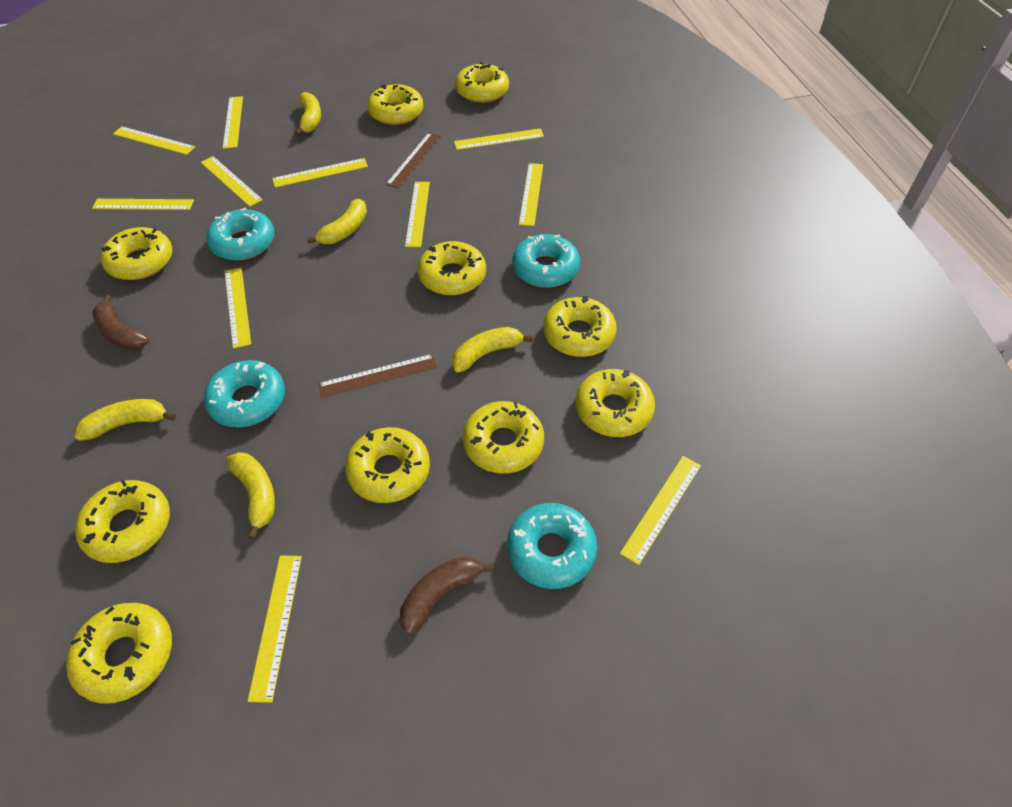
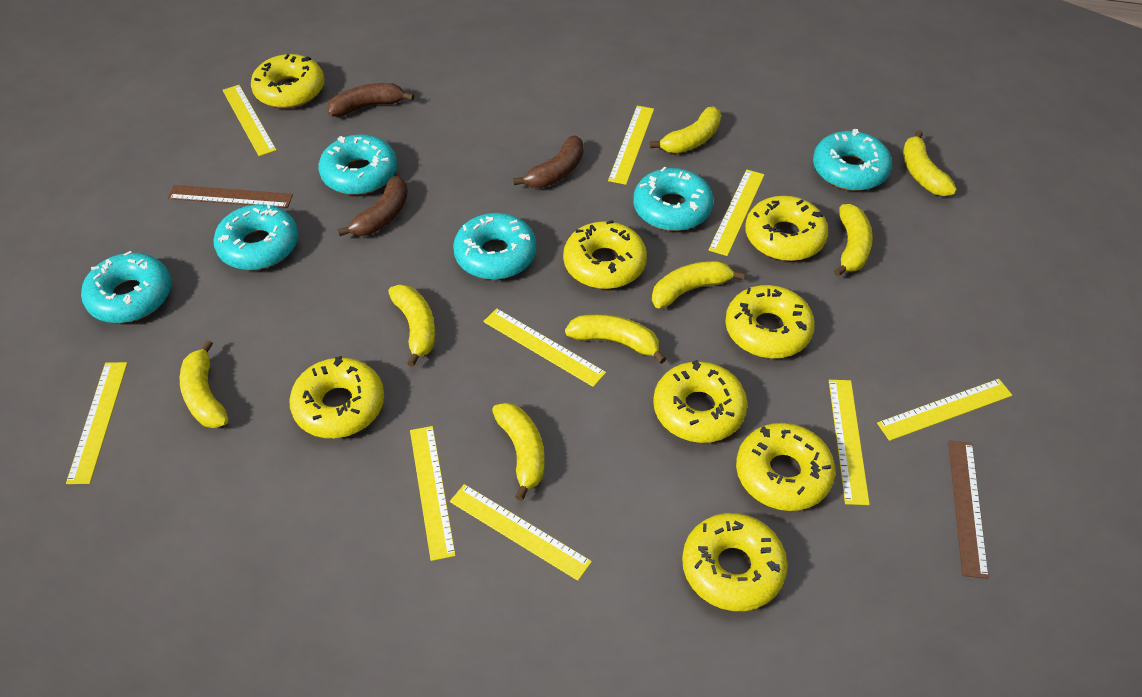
brown banana: [93,294,149,350] [400,556,495,635] = 2 -> [328,83,414,117] [338,176,408,236] [513,135,584,188] = 3
turquoise donut: [204,360,285,428] [206,207,275,261] [507,503,597,589] [512,234,580,288] = 4 -> [81,251,172,323] [213,203,298,270] [319,134,397,195] [453,213,537,280] [633,167,713,231] [813,129,892,191] = 6
yellow banana: [74,399,176,441] [226,452,275,540] [295,92,321,136] [307,199,367,244] [452,327,533,373] = 5 -> [180,340,228,428] [388,284,435,367] [492,403,544,501] [565,314,666,364] [650,106,721,153] [652,261,745,308] [834,204,873,276] [903,130,957,196] = 8
yellow donut: [66,603,172,704] [75,480,170,563] [100,227,173,280] [345,427,430,503] [367,84,424,125] [418,241,486,295] [455,62,509,103] [463,401,544,474] [543,296,617,357] [575,369,655,437] = 10 -> [251,54,324,108] [289,356,384,438] [563,220,647,289] [653,360,747,443] [682,513,788,611] [725,285,815,358] [736,423,835,511] [745,196,828,261] = 8
yellow ruler: [92,199,194,210] [113,126,195,155] [201,156,263,207] [223,96,243,149] [225,268,251,349] [248,555,302,703] [272,158,368,188] [405,182,430,247] [454,128,544,150] [519,163,543,226] [620,456,701,565] = 11 -> [66,362,128,484] [222,85,277,156] [410,426,456,561] [450,484,592,581] [483,308,606,387] [608,106,654,185] [708,169,765,256] [829,380,870,505] [877,379,1012,441] = 9

